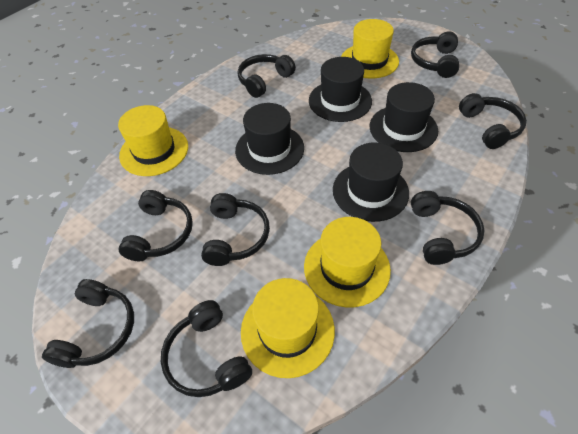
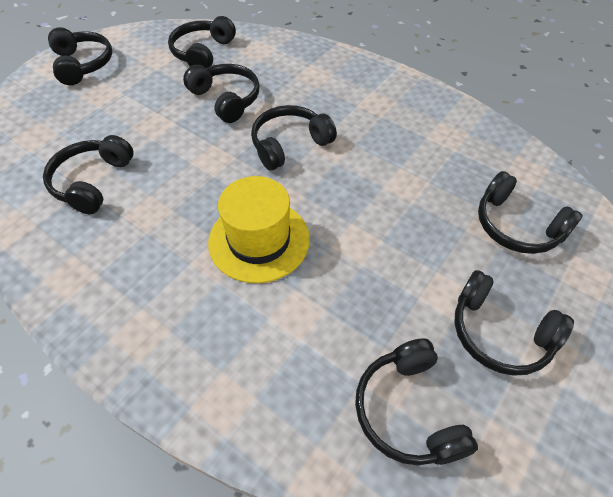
black hat: [235,103,304,175] [309,57,372,122] [333,142,409,222] [370,82,438,152] = 4 -> none = 0
yellow hat: [118,105,188,176] [241,278,335,378] [304,217,391,307] [341,19,399,79] = 4 -> [208,176,310,283] = 1

